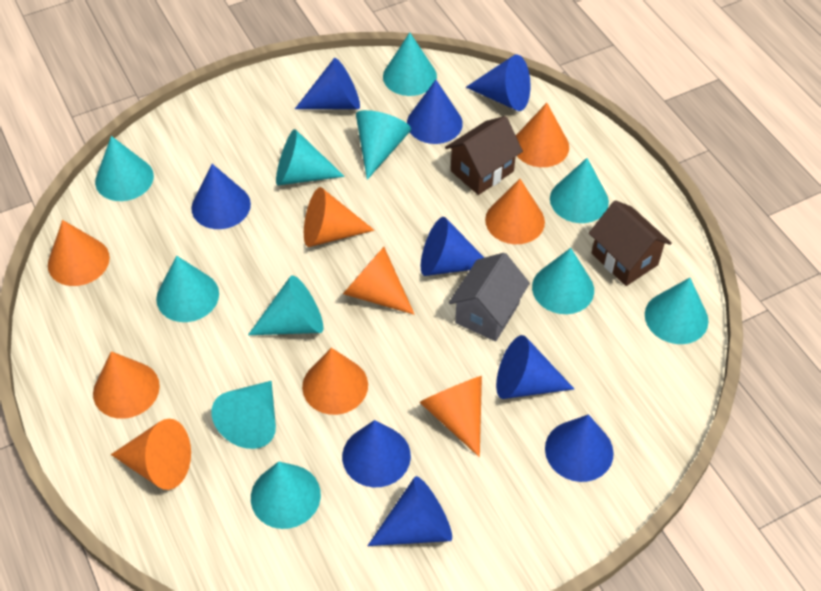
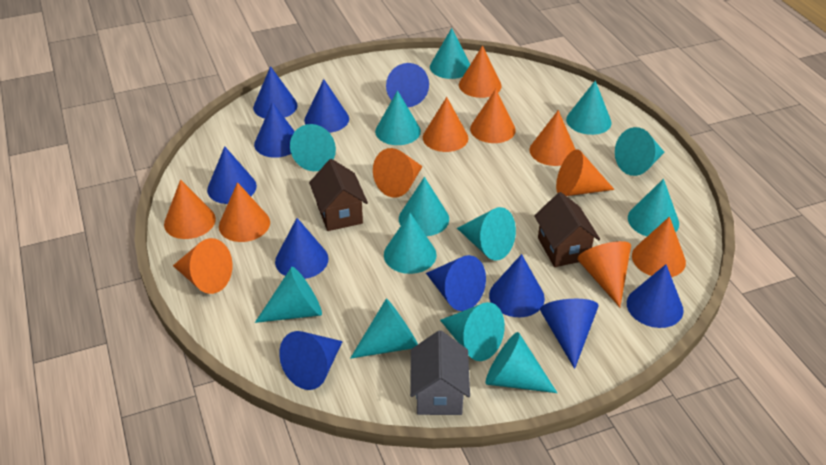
blue cone: [191,164,251,229] [295,58,360,109] [342,420,411,488] [368,476,452,546] [407,80,463,144] [421,217,484,276] [466,55,531,111] [496,335,574,399] [545,414,614,482] = 9 -> [207,146,257,204] [253,66,298,119] [254,102,295,158] [275,218,328,279] [279,331,343,390] [304,79,349,133] [386,63,429,107] [426,255,486,311] [489,254,545,317] [540,299,599,369] [627,264,683,328] = 11
orange cone: [48,220,110,286] [93,351,160,419] [111,419,191,490] [302,348,368,415] [304,187,375,247] [343,247,415,315] [419,376,482,457] [485,179,545,244] [516,103,569,167] = 9 -> [164,179,216,239] [173,238,232,294] [219,182,270,242] [373,148,423,198] [423,97,468,152] [459,45,502,98] [470,89,516,143] [530,110,576,166] [556,149,615,196] [577,241,631,307] [632,217,686,277] = 11
turquoise cone: [95,136,154,201] [156,256,219,322] [211,381,276,449] [248,275,323,335] [251,461,321,529] [276,129,345,185] [356,110,411,180] [383,32,437,96] [532,248,594,314] [550,158,609,223] [645,278,708,344] = 11 -> [255,267,322,323] [290,124,336,171] [350,298,418,359] [375,90,421,145] [384,213,437,274] [399,177,449,236] [430,28,470,79] [440,302,505,361] [457,207,516,260] [486,332,557,393] [566,80,612,135] [615,127,665,176] [628,179,679,236] = 13

